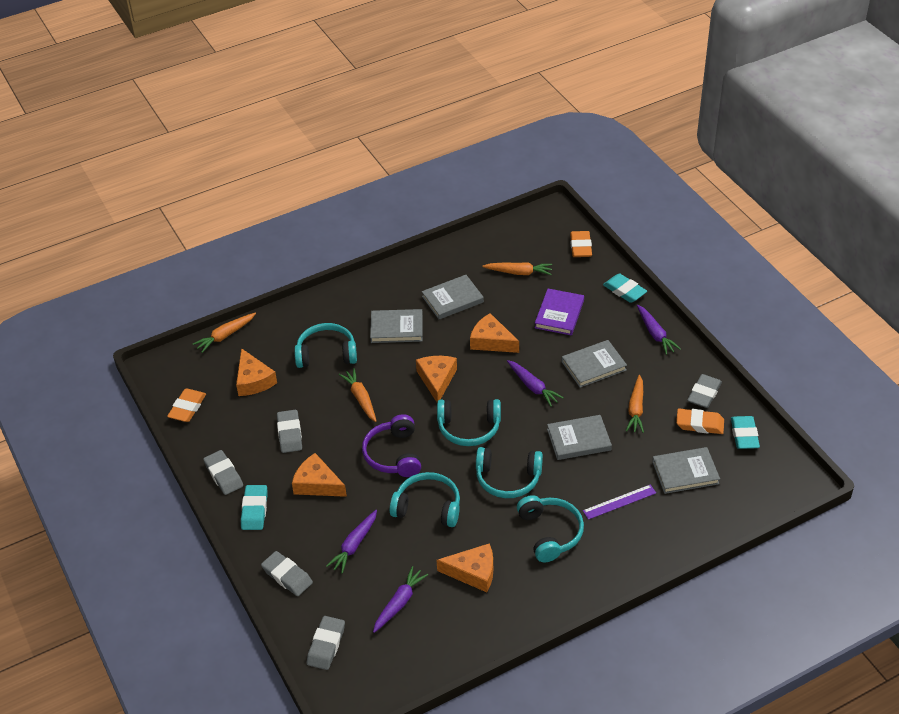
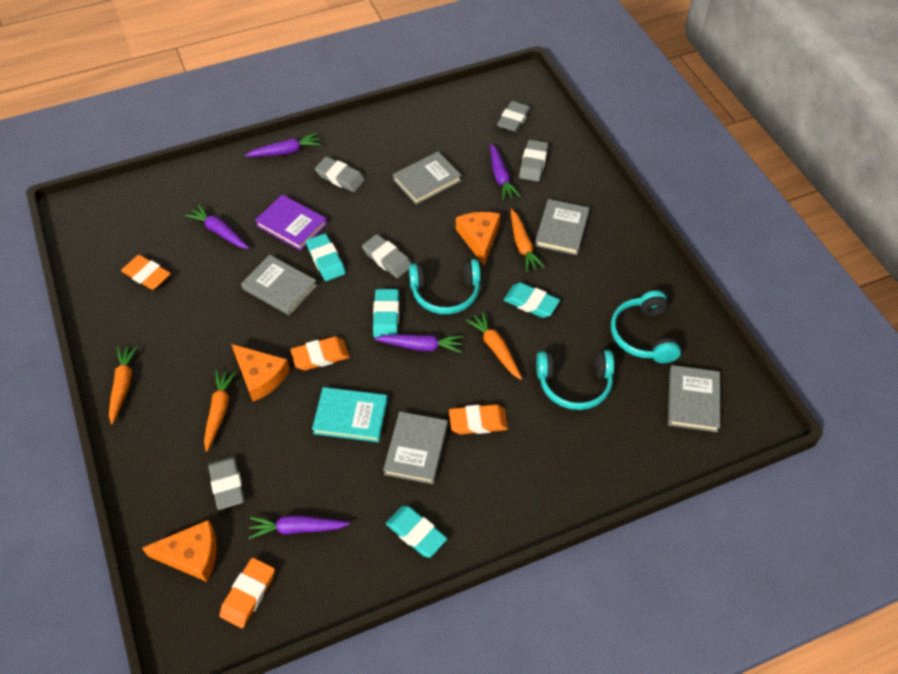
orange cheese: [236,348,277,396] [292,453,347,497] [416,356,457,402] [437,543,493,592] [470,313,519,353] = 5 -> [142,520,217,582] [231,344,290,402] [456,212,500,265] = 3
orange eraser: [167,388,206,422] [570,231,592,257] [676,408,724,434] = 3 -> [121,255,171,290] [220,558,275,628] [290,337,349,370] [449,404,508,434] = 4
purple carrot: [326,510,377,574] [373,566,428,633] [507,360,564,407] [637,305,681,355] = 4 -> [185,205,249,249] [245,133,321,157] [248,515,350,539] [374,334,463,353] [490,144,521,200] = 5
purple headphones: [362,414,421,477] = 1 -> none = 0
purple ruler: [583,484,656,520] = 1 -> none = 0
turquoise book: none = 0 -> [312,387,388,442] = 1
turquoise eraser: [241,485,268,530] [603,273,647,303] [731,416,760,449] = 3 -> [306,233,346,281] [373,289,399,337] [386,505,447,558] [504,282,560,318] = 4
turquoise headphones: [294,323,357,368] [390,472,460,527] [437,399,501,446] [476,447,543,498] [517,495,584,562] = 5 -> [409,259,481,314] [536,350,614,410] [611,291,681,363] = 3

